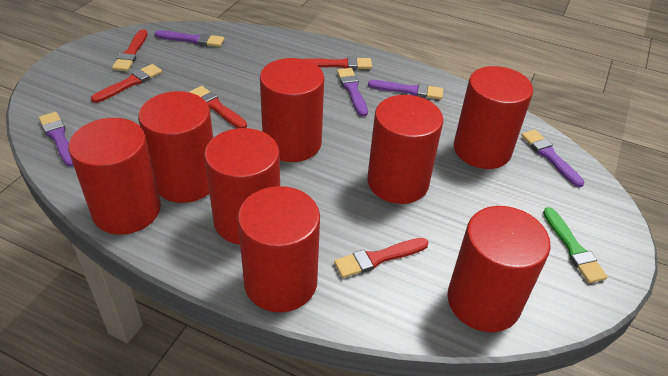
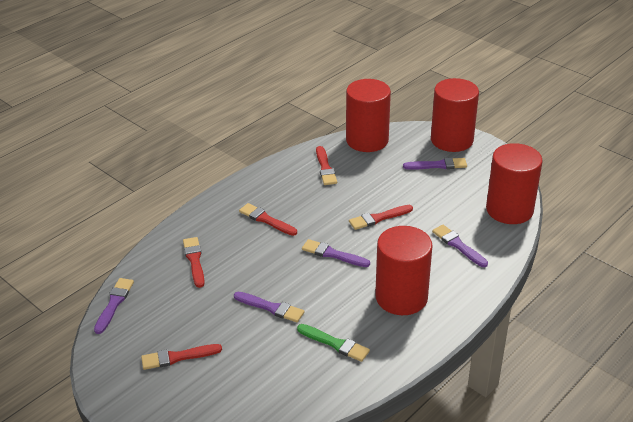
red cylinder: [68,118,161,235] [138,91,213,203] [204,128,280,245] [237,186,320,312] [260,58,324,162] [367,95,443,204] [447,206,551,332] [454,66,533,169] = 8 -> [346,79,391,152] [375,226,433,315] [431,78,479,152] [486,143,543,224] = 4

